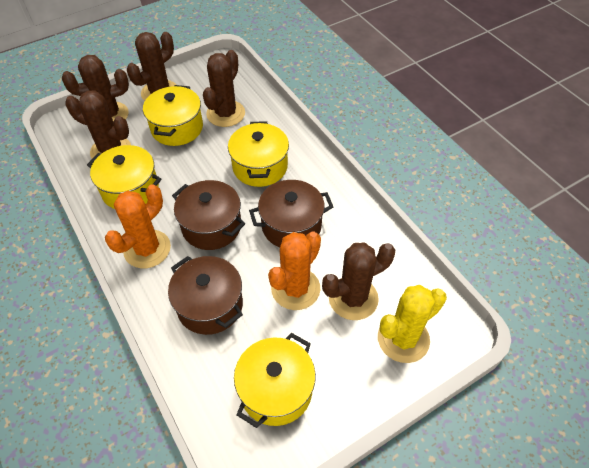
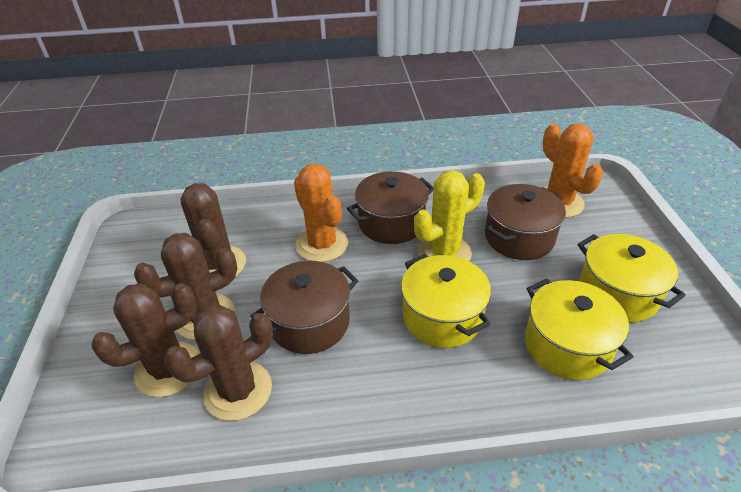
brown cactus: [62,55,129,121] [65,90,131,159] [127,32,176,101] [203,50,245,127] [322,242,395,320] = 5 -> [91,283,200,397] [134,233,237,340] [164,304,273,421] [180,183,246,277] = 4
yellow pot: [87,145,161,209] [143,85,203,146] [228,121,289,187] [234,333,316,428] = 4 -> [401,254,491,348] [525,278,633,380] [577,234,686,323] = 3

